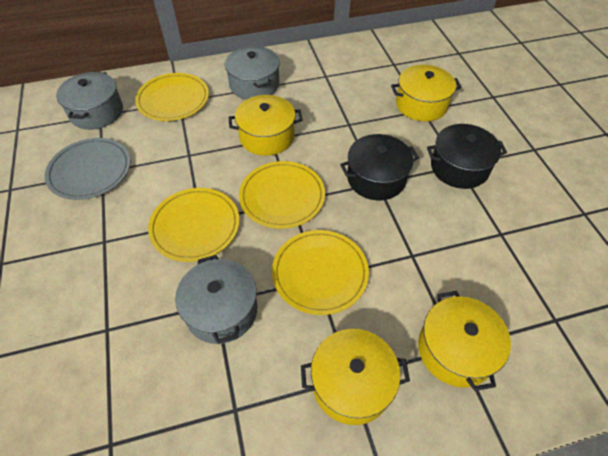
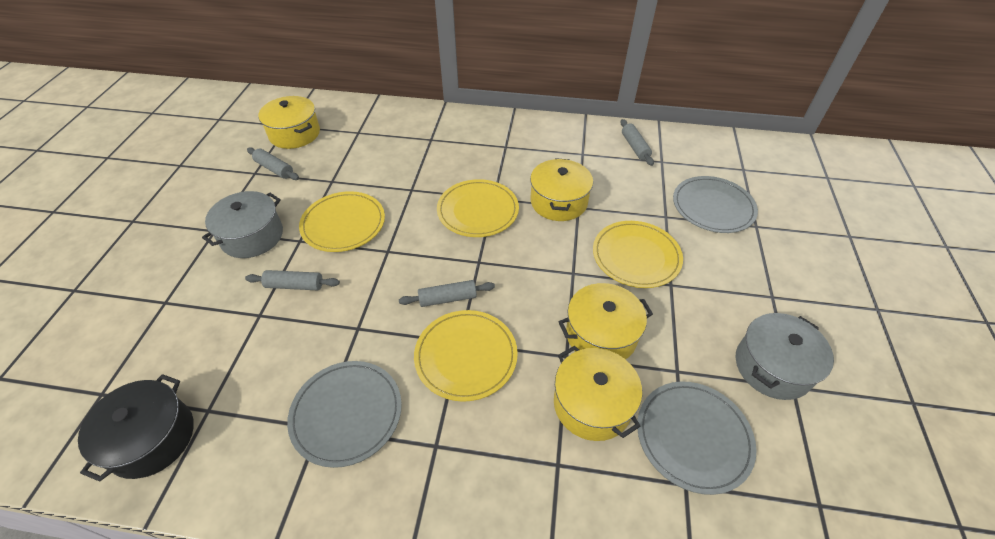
black pot: [340,134,419,200] [427,124,507,189] = 2 -> [78,374,194,481] = 1
grey plate: [45,138,130,200] = 1 -> [287,361,402,468] [637,382,757,495] [673,176,758,233] = 3
grey pot: [56,72,123,130] [175,255,257,344] [225,46,280,100] = 3 -> [202,191,283,258] [736,313,834,400] = 2
grey rolling pin: none = 0 -> [245,270,340,290] [247,147,299,180] [399,280,495,307] [620,119,654,166] = 4

